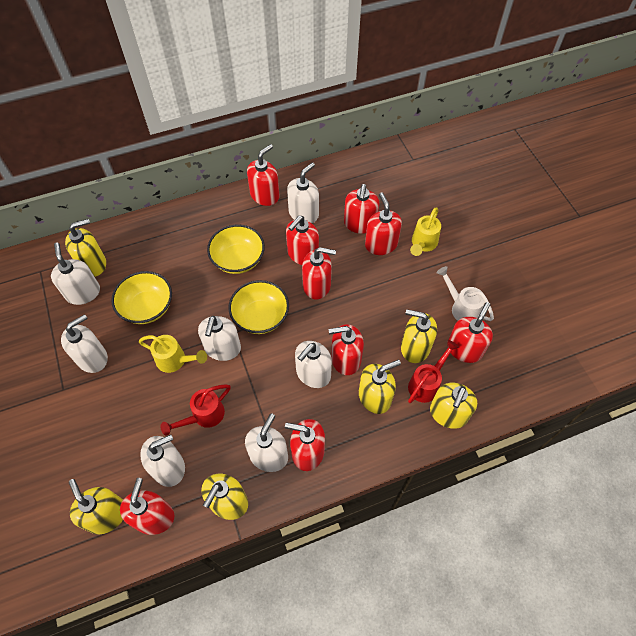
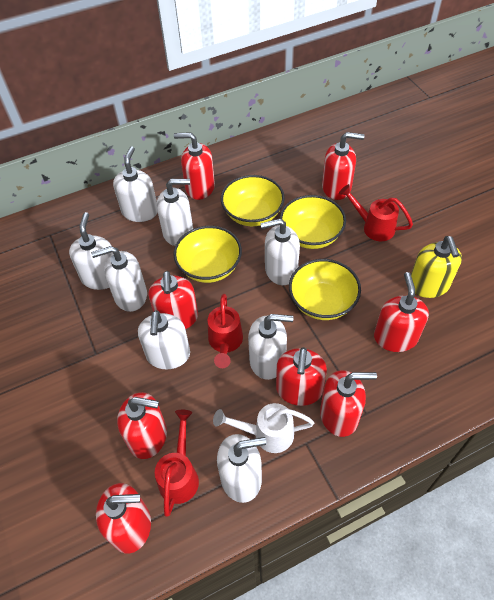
red soap dispenser: [120,478,174,535] [247,144,279,206] [285,419,325,471] [286,216,319,265] [302,247,336,300] [328,324,364,375] [344,184,379,234] [365,192,402,255] [447,302,493,363] = 9 -> [96,483,151,554] [117,392,167,459] [149,271,198,329] [174,132,215,200] [276,347,327,406] [320,370,377,437] [322,132,365,200] [374,272,429,352] = 8
red watering can: [160,384,231,436] [408,340,459,403] = 2 -> [155,410,199,516] [208,294,243,368] [339,184,413,241] = 3
white soap dispenser: [51,242,100,305] [61,314,108,373] [140,435,185,487] [198,316,241,361] [245,413,288,472] [287,162,319,223] [295,341,332,388] = 7 -> [69,212,113,290] [91,246,147,312] [113,147,157,222] [138,310,190,369] [157,179,193,246] [217,434,266,503] [248,314,293,380] [260,218,300,285] = 8
yellow bowl: [111,271,172,324] [207,225,265,274] [228,280,289,334] = 3 -> [173,226,242,283] [221,175,285,226] [280,195,346,249] [289,259,361,320] = 4
yellow soap dispenser: [65,219,106,277] [68,479,123,535] [201,474,248,520] [359,360,401,414] [401,310,437,363] [430,383,477,429] = 6 -> [411,236,462,298] = 1
yellow watering can: [139,335,207,373] [410,207,441,256] = 2 -> none = 0

